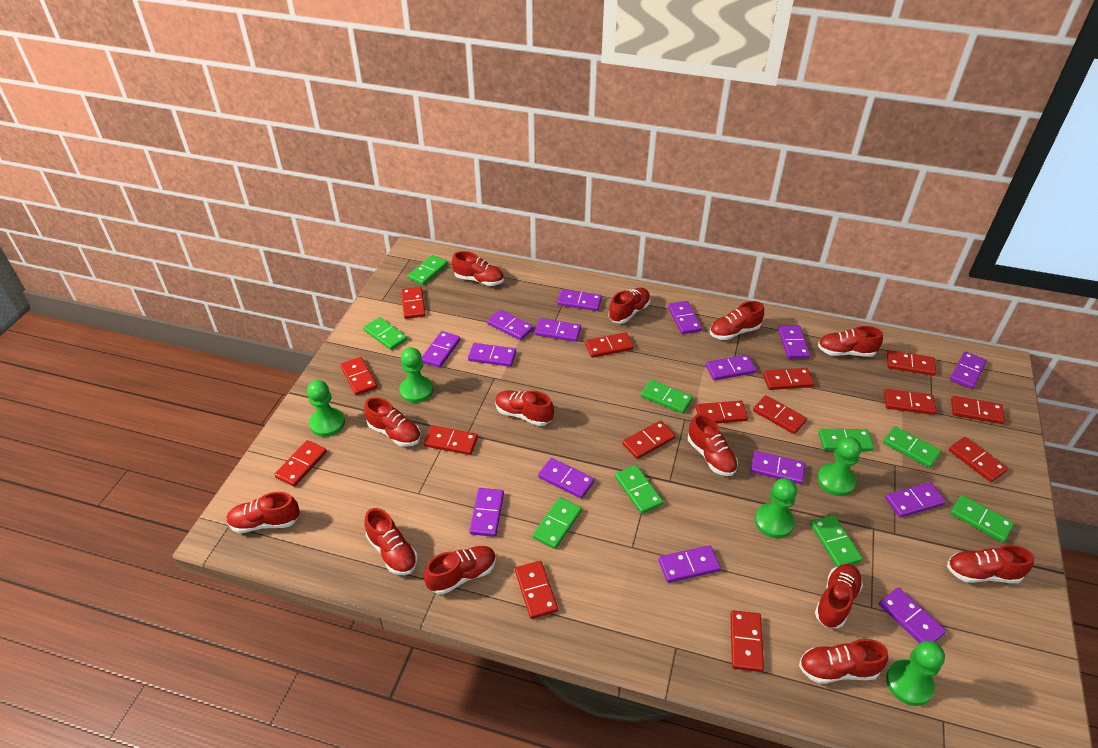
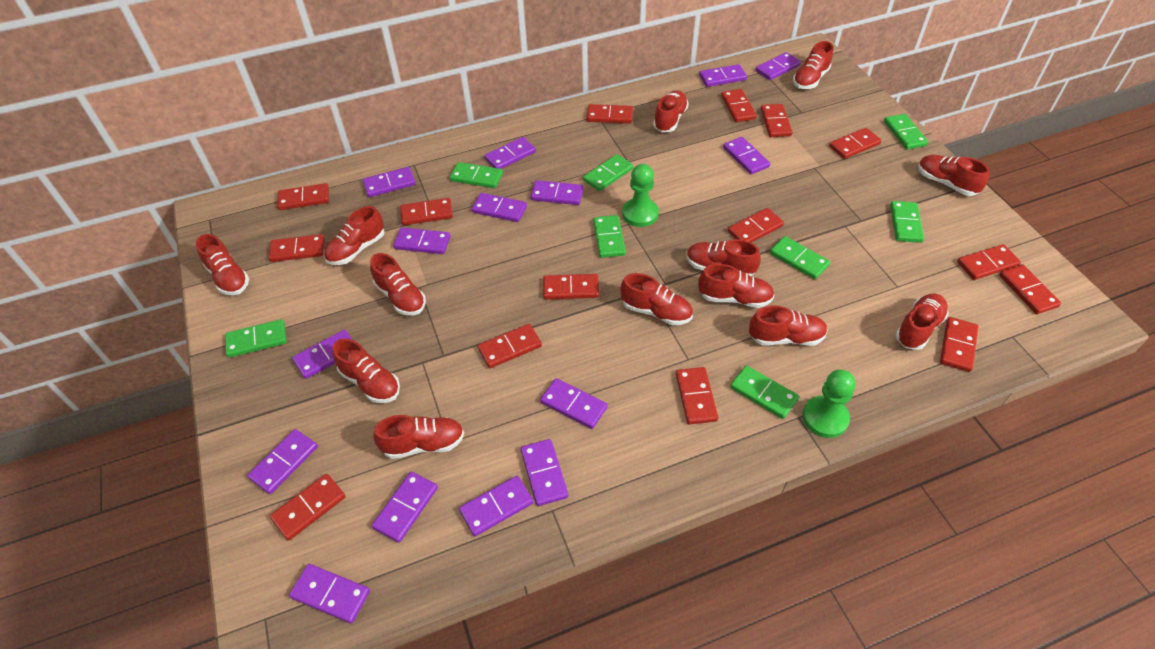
green domino: [363,317,407,350] [408,255,448,285] [533,497,582,549] [615,465,663,514] [641,380,693,414] [810,515,863,567] [818,429,874,451] [883,426,941,468] [950,495,1014,542] = 9 -> [225,319,287,358] [450,162,503,188] [583,154,633,191] [593,215,626,258] [730,365,799,419] [770,236,830,279] [884,114,928,150] [890,201,924,243] = 8
green pawn: [307,380,345,437] [399,347,433,403] [755,478,797,538] [817,437,861,496] [886,641,945,706] = 5 -> [622,164,659,227] [803,369,856,438] = 2

